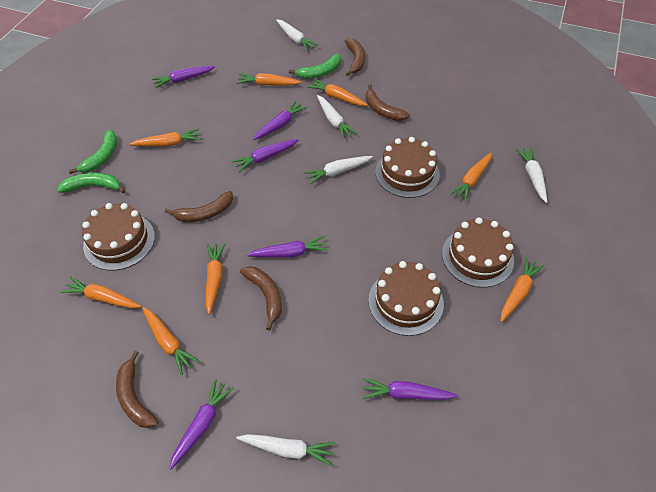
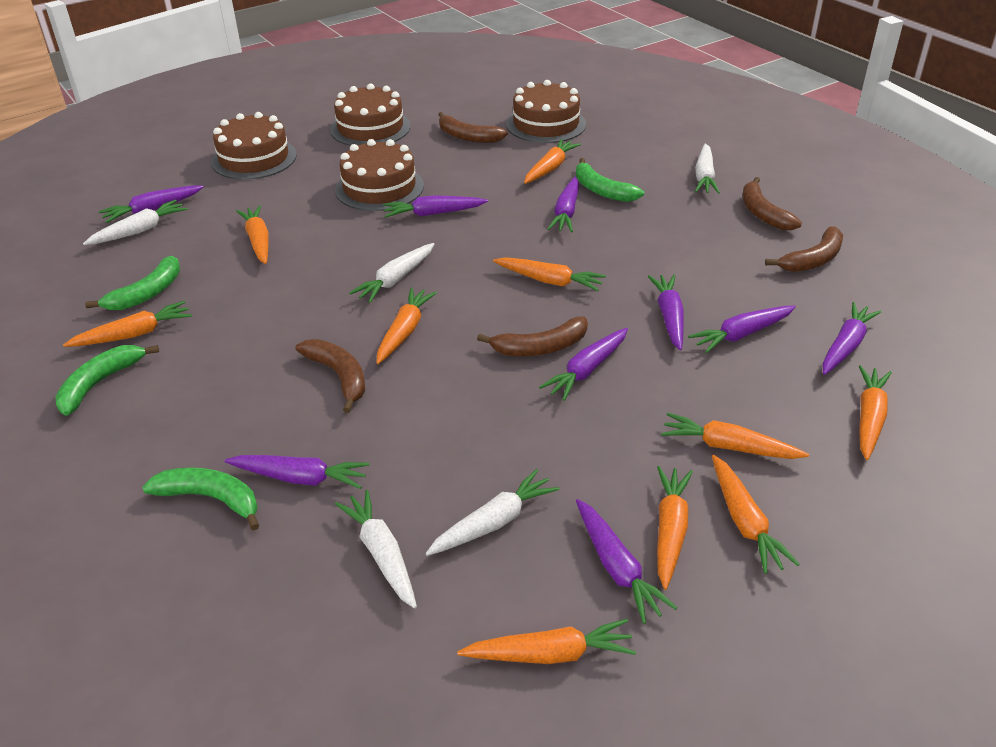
green banana: [57,173,125,193] [69,130,117,174] [289,54,341,79] = 3 -> [55,345,159,416] [85,256,180,310] [142,467,259,531] [576,158,644,202] = 4
orange carrot: [60,276,141,308] [129,129,201,147] [142,307,199,375] [206,243,226,314] [237,73,301,86] [307,78,368,106] [450,153,492,202] [501,257,544,322] = 8 -> [63,301,192,347] [236,206,269,264] [377,287,437,364] [457,619,636,664] [493,257,606,291] [524,139,581,184] [657,466,693,590] [661,413,809,459] [712,455,800,574] [859,365,892,460] = 10
purple carrot: [151,66,215,88] [169,379,234,470] [232,139,298,172] [247,236,328,258] [253,101,307,140] [362,378,457,400] = 6 -> [99,186,203,223] [224,455,369,489] [383,195,488,218] [539,328,628,401] [547,177,579,232] [576,499,677,624] [648,275,684,350] [688,305,796,353] [822,302,882,375] = 9

